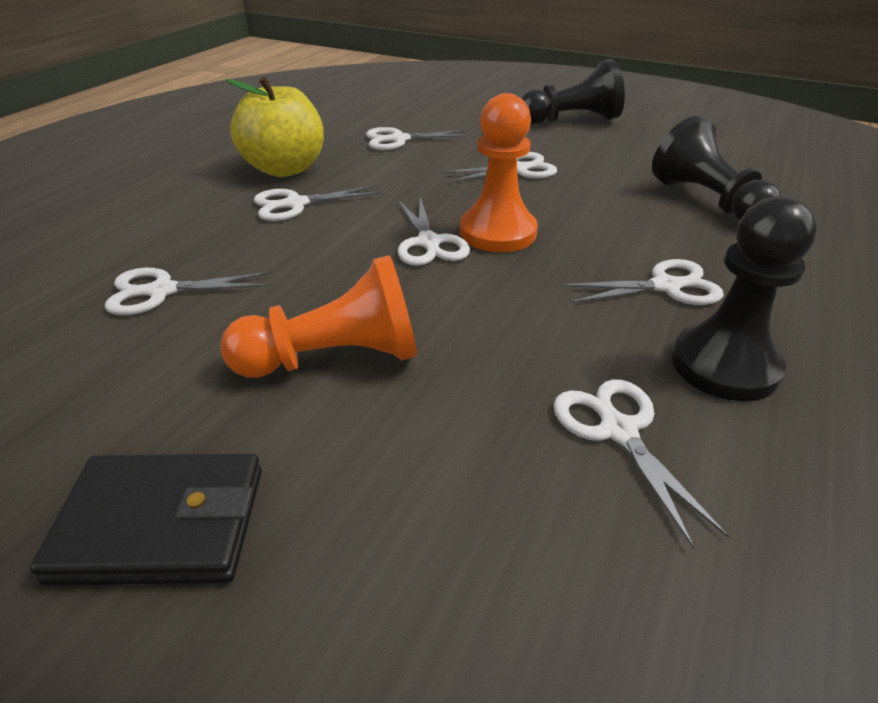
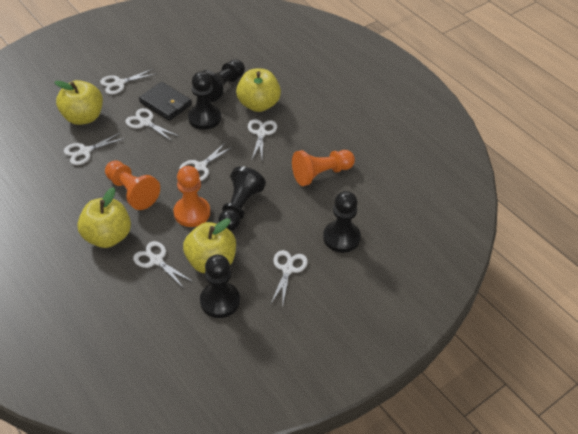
black pawn: [521,59,625,124] [652,116,781,220] [672,196,817,401] = 3 -> [188,71,221,130] [200,255,240,318] [203,59,245,102] [218,166,266,231] [323,191,361,253] = 5
orange pawn: [220,255,417,378] [460,93,538,252] = 2 -> [105,160,160,210] [173,166,210,227] [292,150,355,186] = 3
yellow apple: [225,76,324,177] = 1 -> [54,80,103,125] [77,187,131,248] [183,218,236,273] [236,68,281,112] = 4

